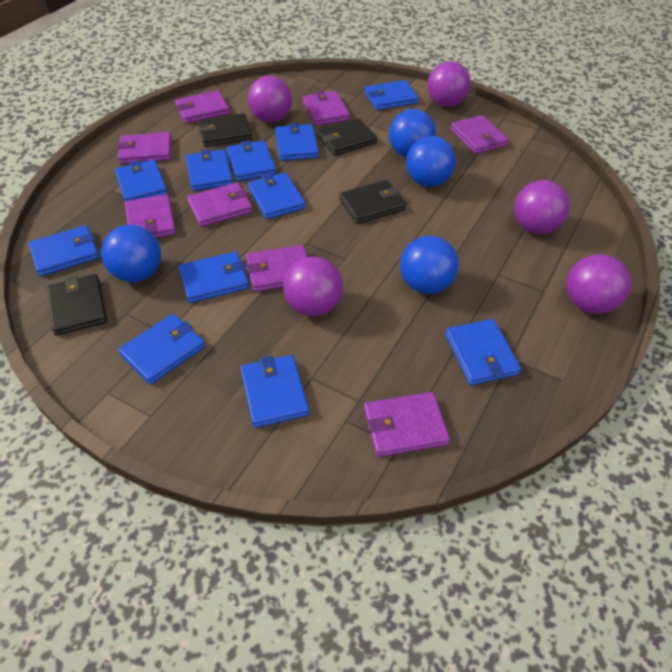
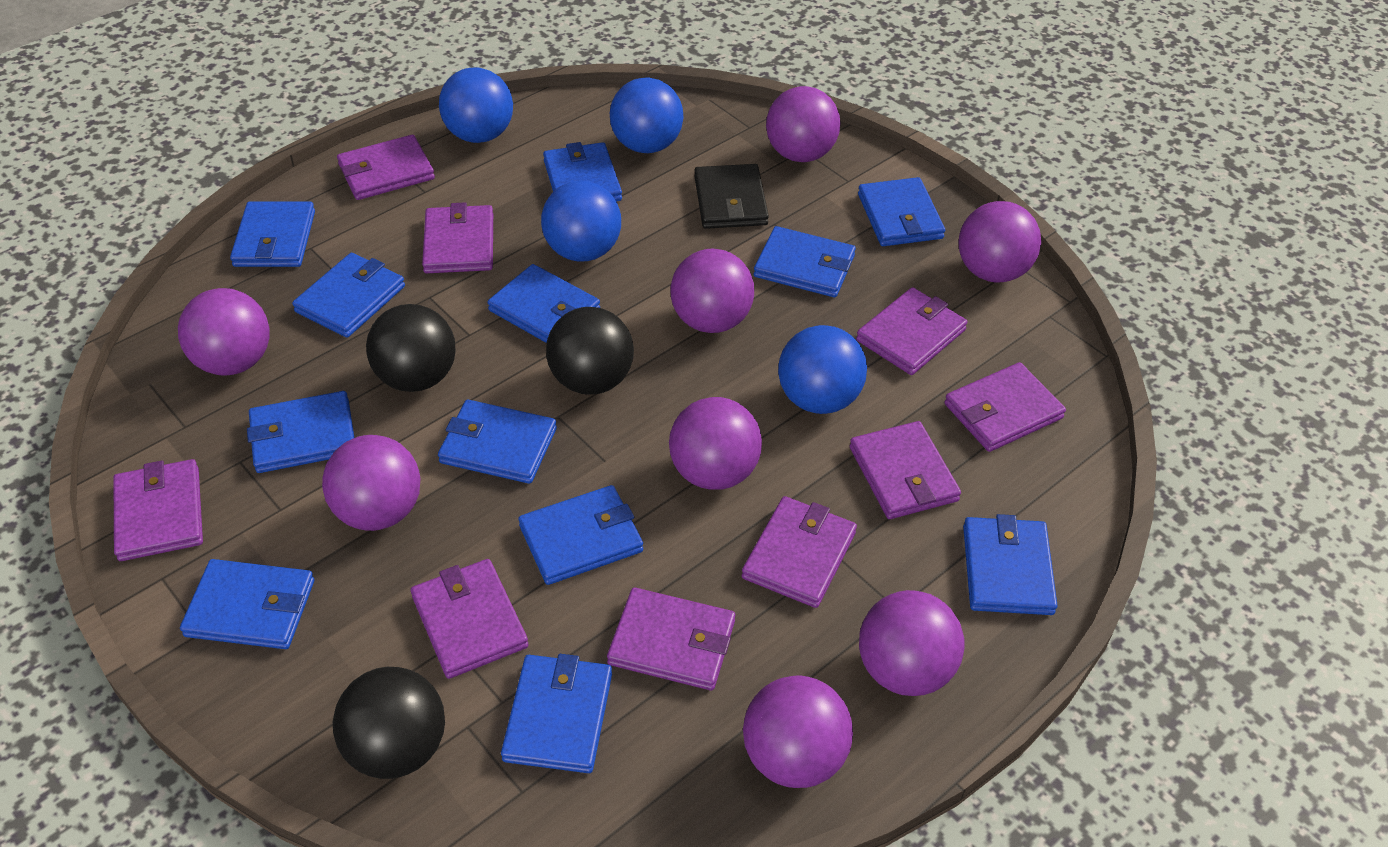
black ball: none = 0 -> [333,667,445,779] [366,304,456,392] [546,307,634,394] = 3
black wallet: [47,274,107,336] [198,113,252,147] [317,118,377,156] [339,180,406,224] = 4 -> [694,164,769,229] = 1
blue wallet: [29,225,99,276] [115,160,168,201] [118,314,205,385] [178,251,249,303] [185,149,233,191] [226,140,276,181] [240,355,309,428] [248,172,306,219] [275,123,319,161] [364,80,419,110] [445,319,521,385] = 11 -> [180,559,314,649] [230,201,315,267] [247,391,355,473] [292,253,405,338] [438,400,557,484] [487,264,600,343] [501,654,612,773] [518,485,643,585] [543,142,622,201] [754,226,856,297] [858,177,945,246] [963,514,1058,615] = 12
purple ball: [248,76,292,123] [283,256,343,316] [427,61,471,107] [514,180,570,234] [567,254,631,314] = 5 -> [178,288,270,375] [322,435,421,531] [669,397,762,490] [671,248,754,333] [743,676,853,788] [766,86,841,162] [859,590,964,696] [959,201,1041,283] = 8
purple wallet: [117,132,171,164] [125,194,176,238] [175,90,230,124] [187,182,253,227] [246,245,307,292] [303,91,350,126] [364,392,450,457] [450,115,509,154] = 8 -> [113,459,203,561] [337,135,435,200] [411,559,528,679] [422,202,493,273] [607,588,735,690] [742,496,857,608] [850,421,961,519] [856,287,968,375] [944,362,1066,452] = 9

